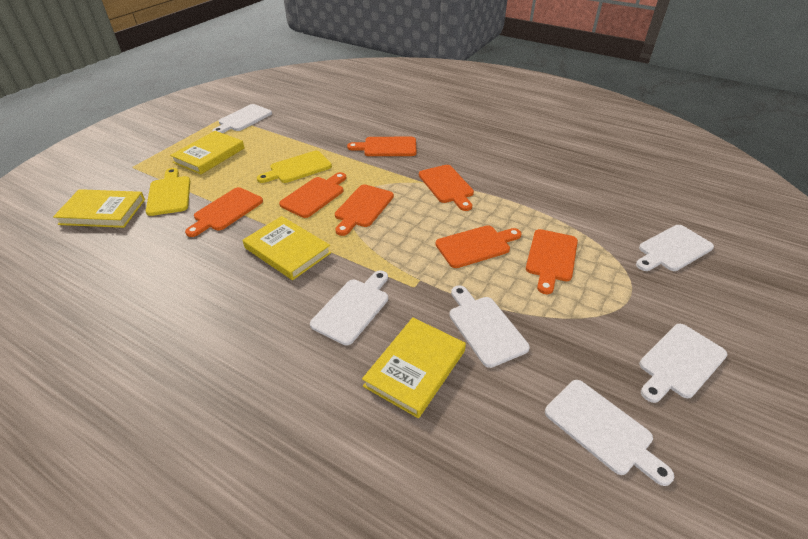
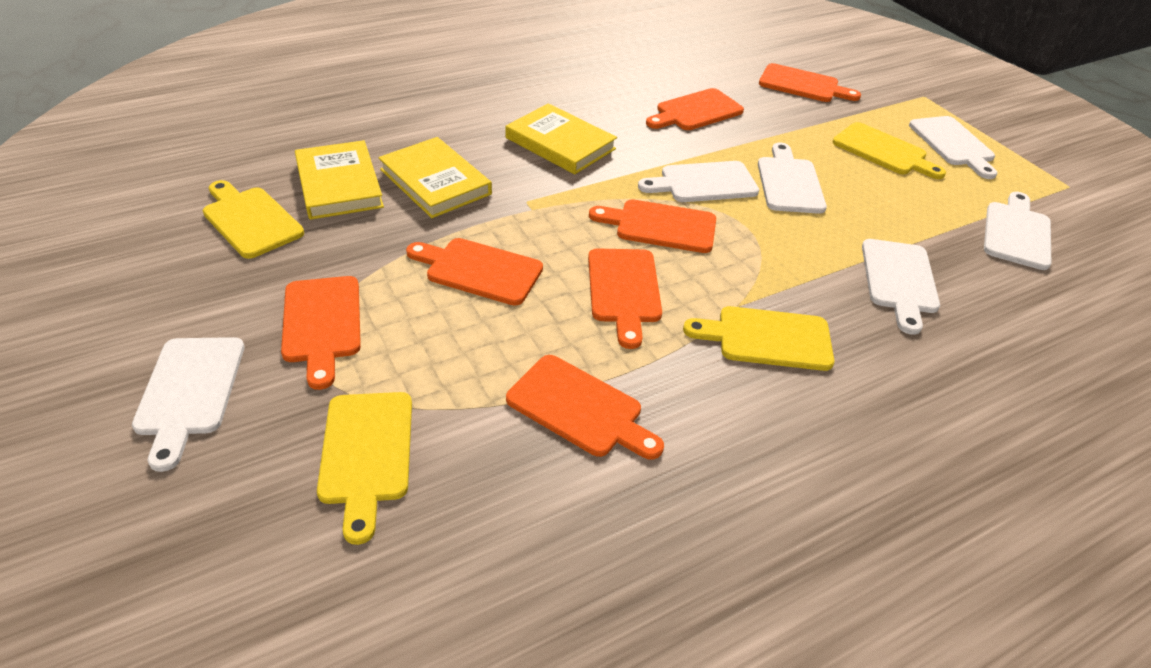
yellow book: [53,189,145,228] [170,131,244,174] [243,216,331,280] [362,317,466,418] = 4 -> [295,140,384,220] [378,137,492,218] [505,103,617,174] = 3
yellow cutting board: [146,168,190,216] [257,151,332,183] = 2 -> [203,180,304,259] [317,392,412,545] [683,306,834,371] [833,122,946,179] = 4

